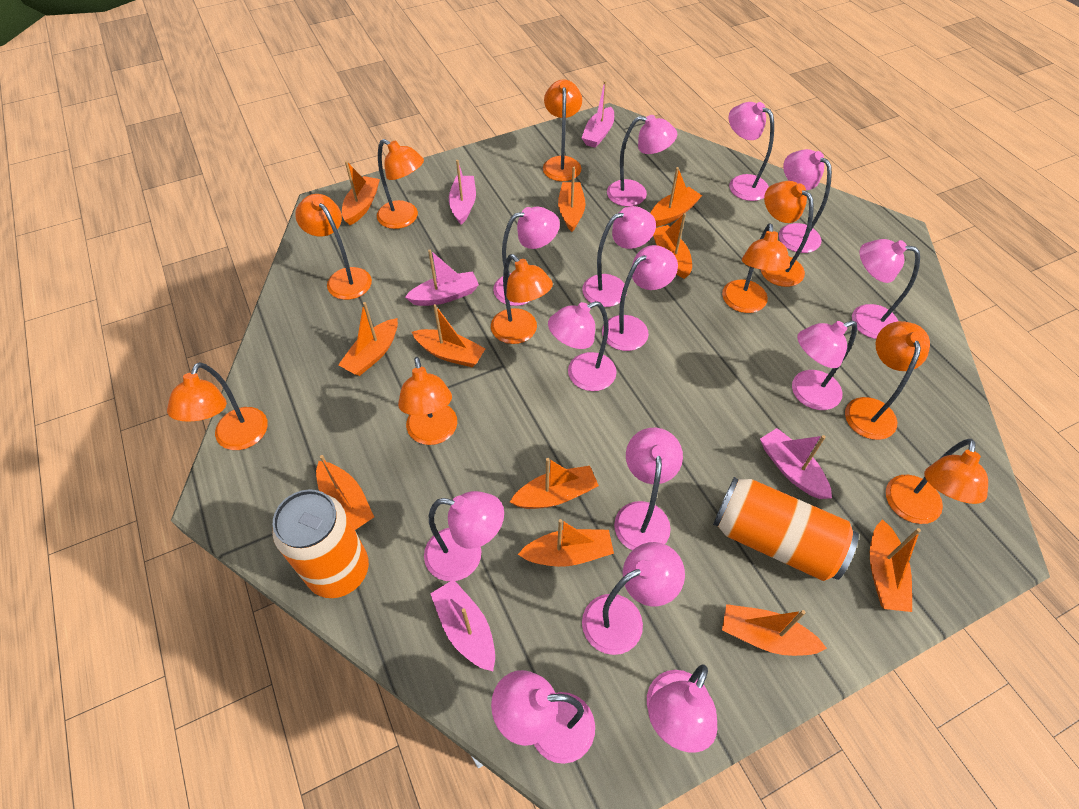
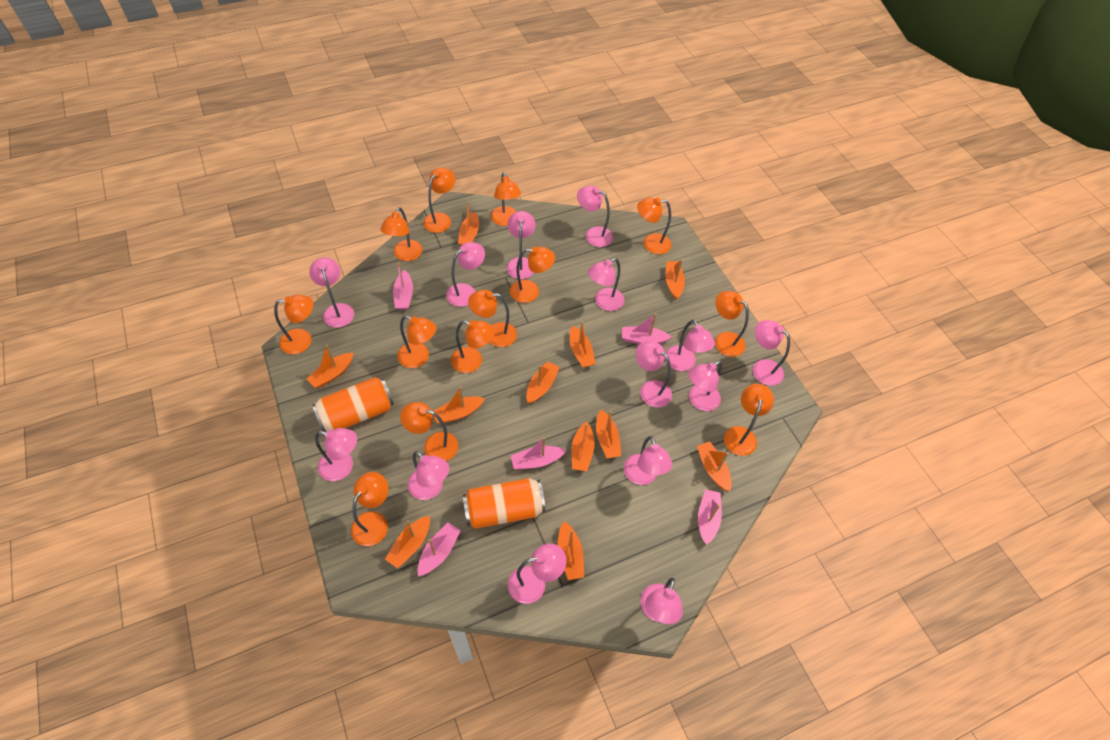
orange lamp: [167,362,268,450] [295,194,372,300] [377,139,424,229] [398,357,457,445] [491,254,553,344] [543,79,582,181] [722,223,790,313] [761,181,814,287] [845,321,930,440] [886,439,988,524] = 10 -> [274,295,313,354] [351,472,388,546] [380,207,422,261] [397,315,437,368] [400,402,458,461] [423,168,455,233] [451,320,495,373] [468,290,517,347] [491,172,521,226] [510,247,555,303] [637,197,671,254] [715,291,749,357] [724,384,774,456] = 13

